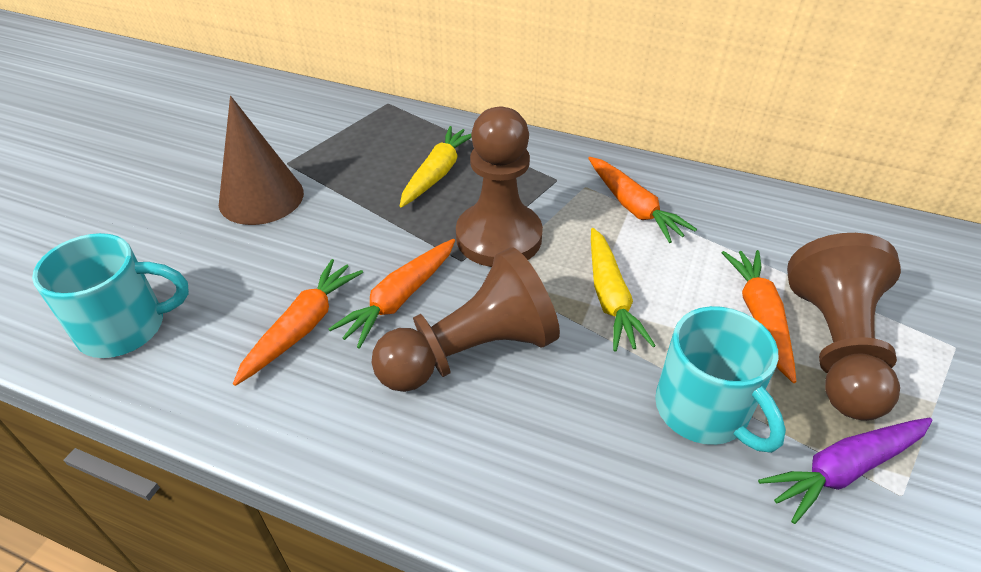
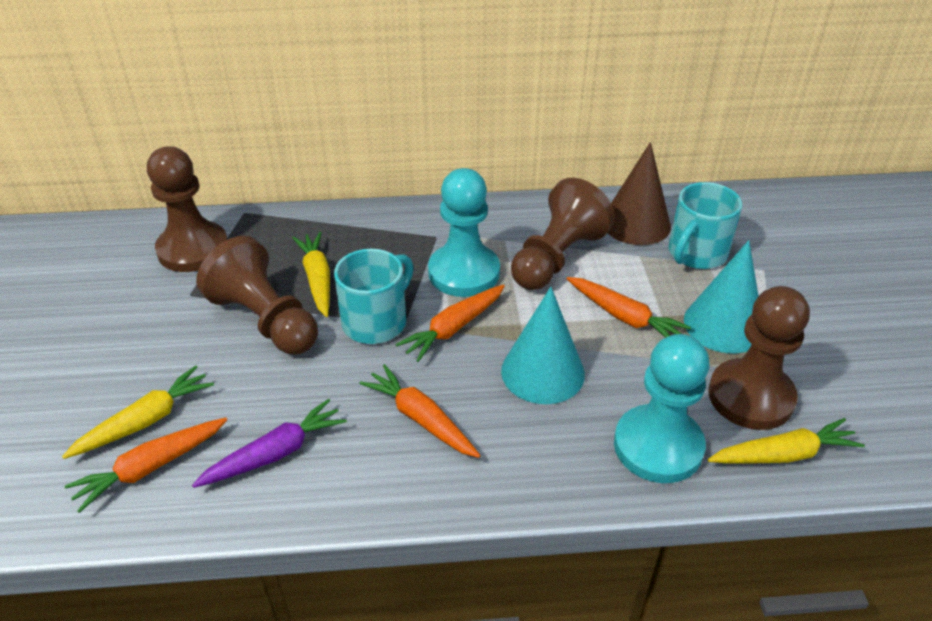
brown pawn: [371,247,560,392] [456,107,543,267] [787,233,901,421] = 3 -> [147,147,228,272] [196,236,318,354] [511,178,615,290] [708,286,810,430] = 4
turquoise cone: none = 0 -> [501,287,585,404] [684,240,759,353] = 2
turquoise pawn: none = 0 -> [428,168,500,297] [614,334,709,483] = 2
yellow carrot: [400,126,472,208] [591,228,656,352] = 2 -> [62,366,214,459] [292,232,330,317] [708,418,865,463] = 3

